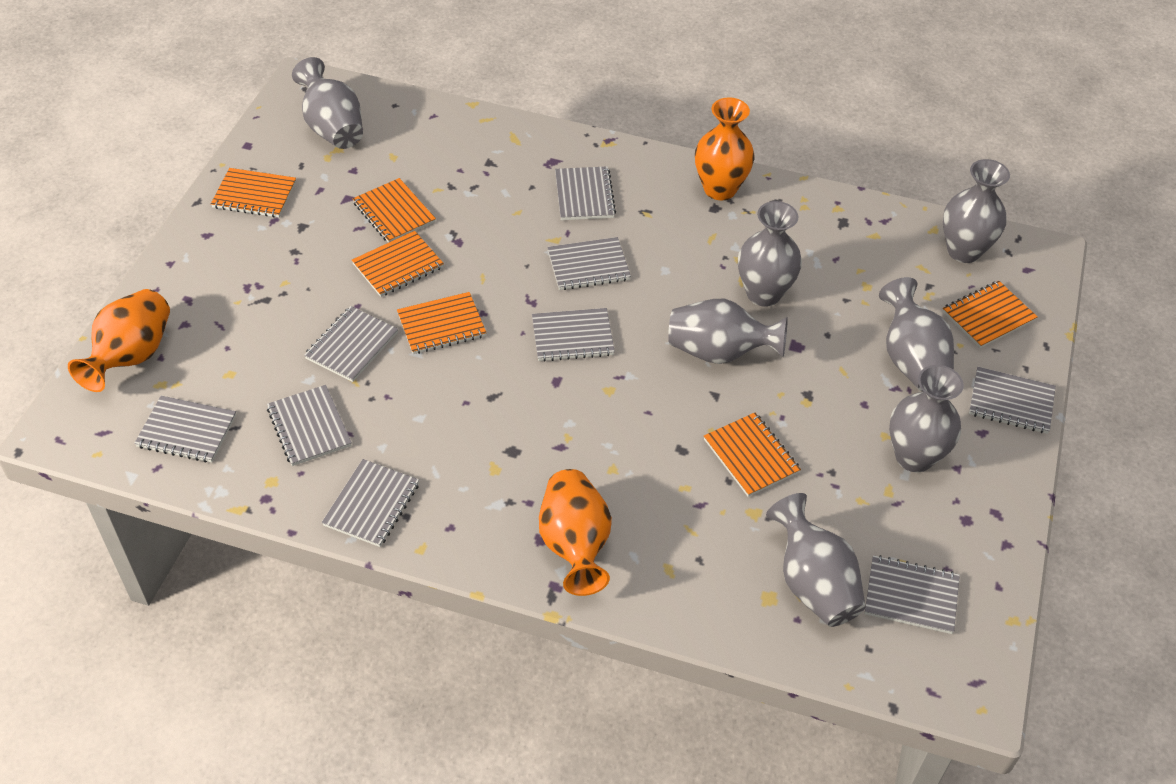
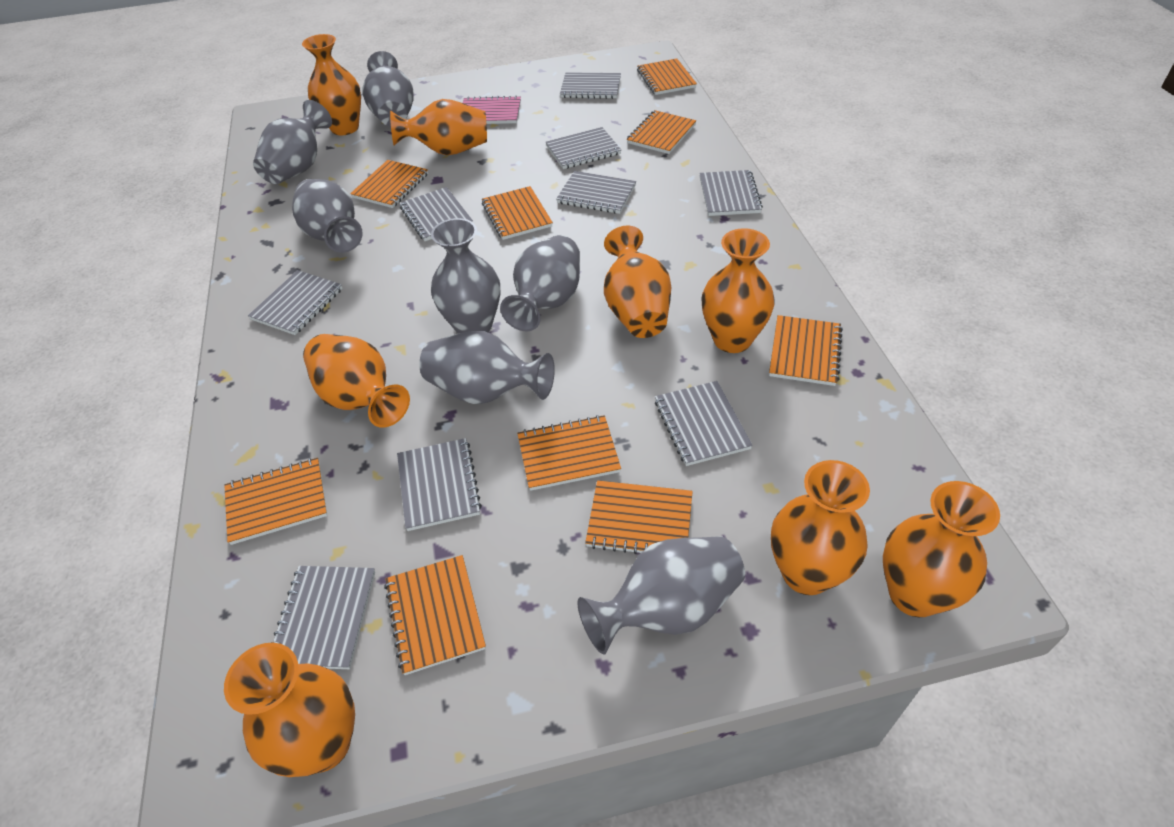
orange notebook: [211,168,296,218] [352,231,444,297] [353,178,436,243] [397,292,486,354] [704,413,801,497] [942,281,1038,348] = 6 -> [224,458,327,545] [350,160,428,208] [384,555,486,675] [482,186,553,240] [517,415,621,491] [585,480,693,554] [627,110,696,154] [637,59,697,95] [769,315,843,386] = 9
orange vase: [68,289,170,392] [539,469,612,596] [695,97,754,200] = 3 -> [224,643,355,777] [302,34,361,135] [303,334,410,428] [390,99,487,155] [604,226,671,338] [701,228,775,353] [771,460,870,595] [883,481,1000,617] = 8
pink notebook: none = 0 -> [463,95,521,124] = 1

